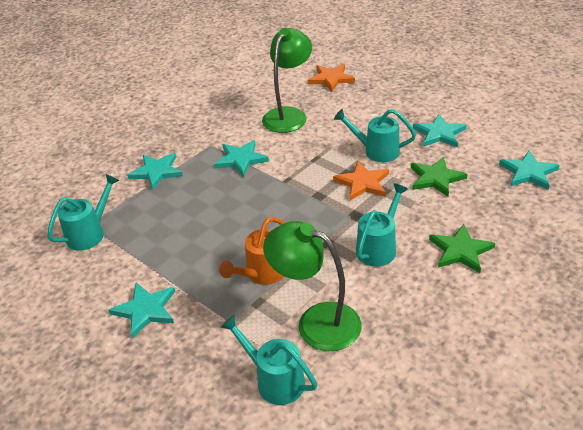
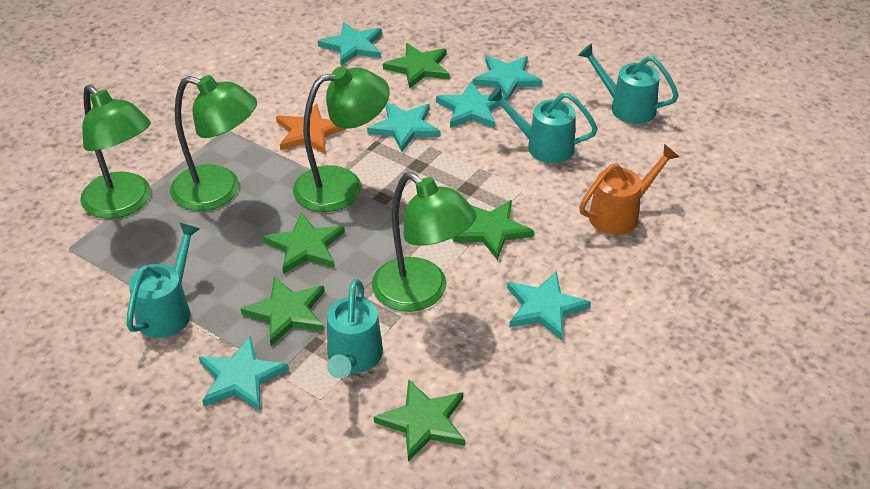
green lamp: [262,28,312,133] [263,221,362,351] = 2 -> [80,85,151,219] [170,75,257,211] [293,66,390,212] [372,172,477,312] = 4
green star: [411,157,468,196] [429,224,495,273] = 2 -> [241,276,325,346] [263,212,345,274] [374,379,465,462] [383,43,449,89] [453,200,534,260] = 5
orange star: [308,64,355,92] [333,161,389,200] = 2 -> [276,104,347,154] = 1
turquoise star: [109,283,175,338] [127,153,183,190] [214,140,269,177] [413,114,467,148] [499,151,560,190] = 5 -> [199,336,289,411] [318,22,382,65] [367,102,441,152] [436,82,507,128] [472,56,542,101] [507,271,591,340] = 6

